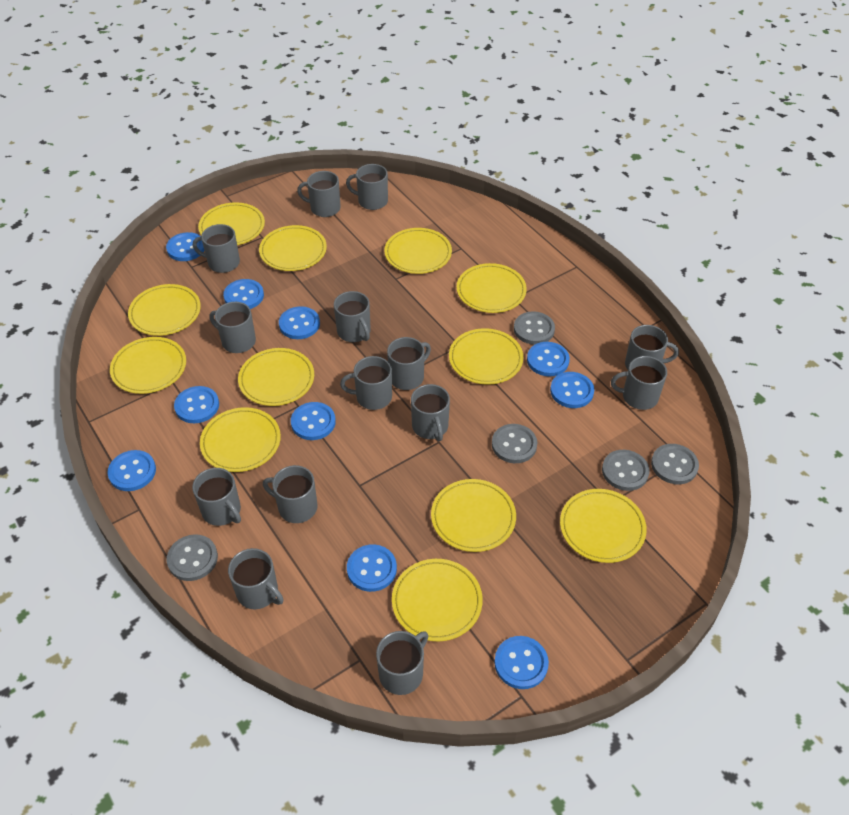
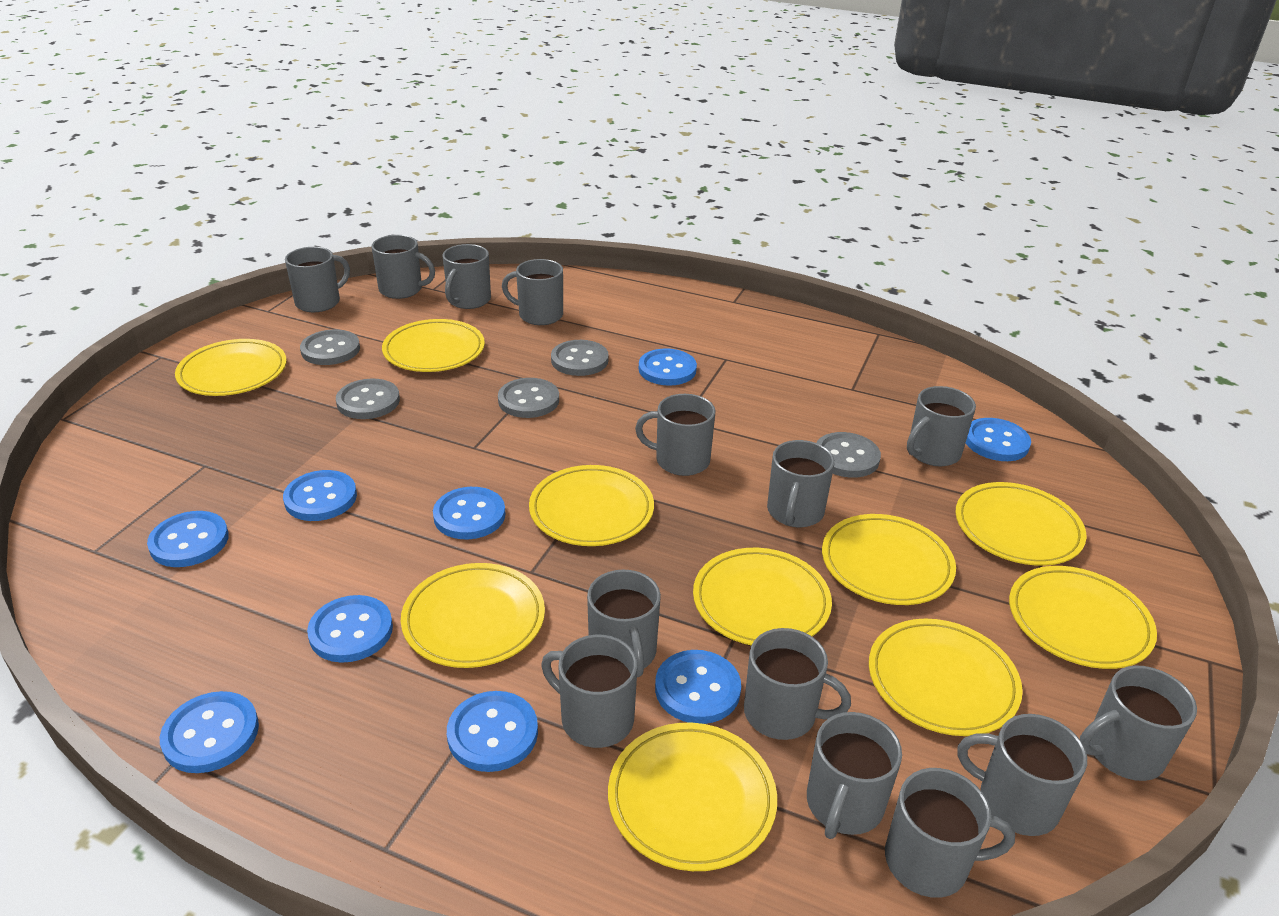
blue button: [108,450,156,491] [166,232,204,261] [174,386,219,423] [223,279,264,309] [279,306,320,339] [291,402,336,440] [347,544,397,592] [495,636,549,689] [527,342,570,377] [550,372,594,408] = 10 -> [147,511,229,567] [160,691,259,773] [283,470,357,521] [307,595,393,663] [433,487,505,539] [447,691,538,772] [639,348,697,386] [655,650,741,724] [966,418,1031,461] = 9
yellow plate: [110,337,186,394] [128,284,201,336] [198,202,265,245] [200,407,281,472] [238,348,314,406] [259,225,327,271] [384,228,452,274] [392,559,483,641] [431,479,516,552] [449,328,523,384] [457,263,527,313] [560,489,647,563] = 12 -> [175,339,287,396] [382,319,485,372] [401,563,545,668] [529,465,654,546] [608,723,777,871] [693,548,832,645] [822,514,956,605] [869,618,1023,736] [955,482,1087,566] [1009,566,1157,669] = 10

